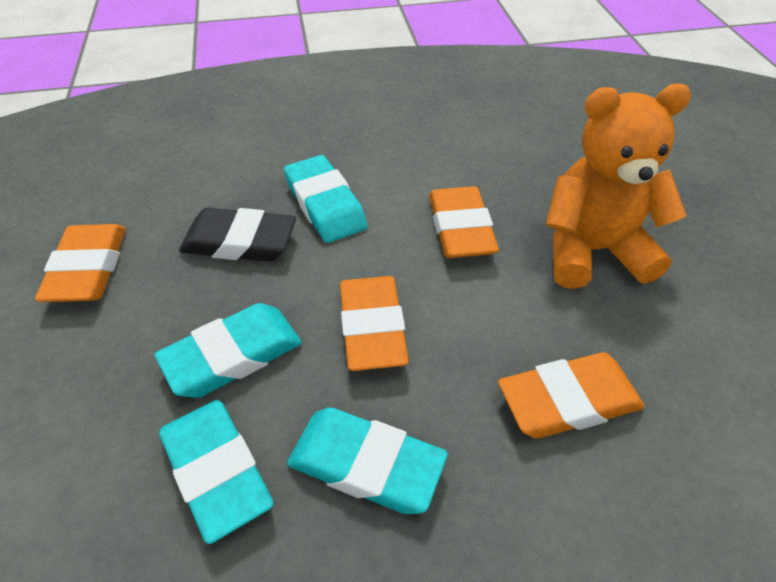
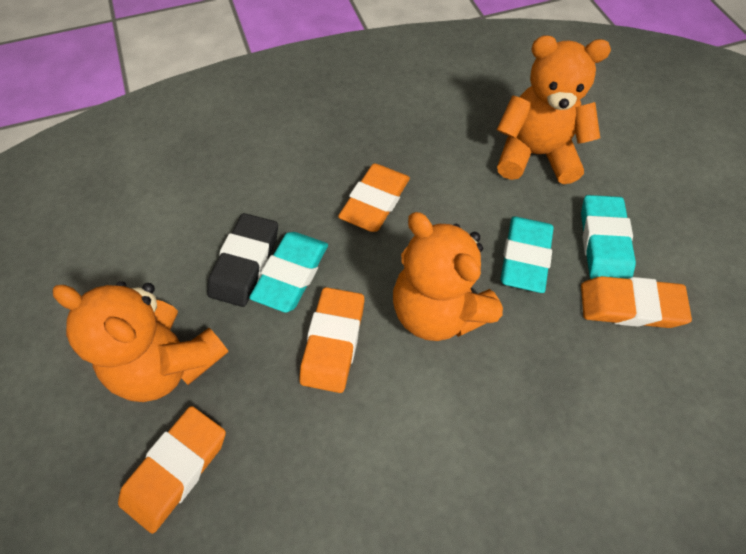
orange teddy bear: [546,84,691,289] = 1 -> [53,281,228,402] [393,212,503,341] [497,35,611,184] = 3
turquoise eraser: [154,303,302,398] [159,400,273,544] [284,155,368,243] [287,408,448,514] = 4 -> [249,232,328,313] [501,216,554,293] [581,195,636,279] = 3

